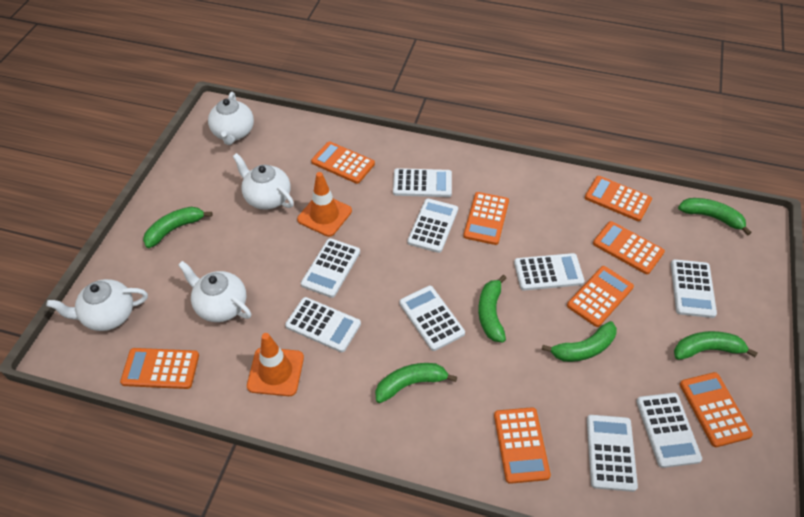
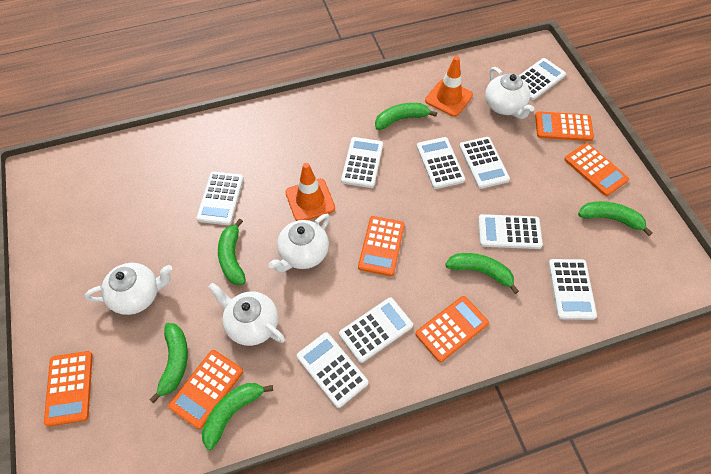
orange calculator: [120,348,199,389] [311,142,375,184] [463,192,509,245] [494,407,551,484] [567,266,634,327] [585,176,652,221] [593,221,665,274] [680,372,753,447] = 8 -> [44,351,93,427] [168,350,243,429] [358,216,405,276] [416,296,489,362] [535,111,594,141] [564,143,629,196] = 6

